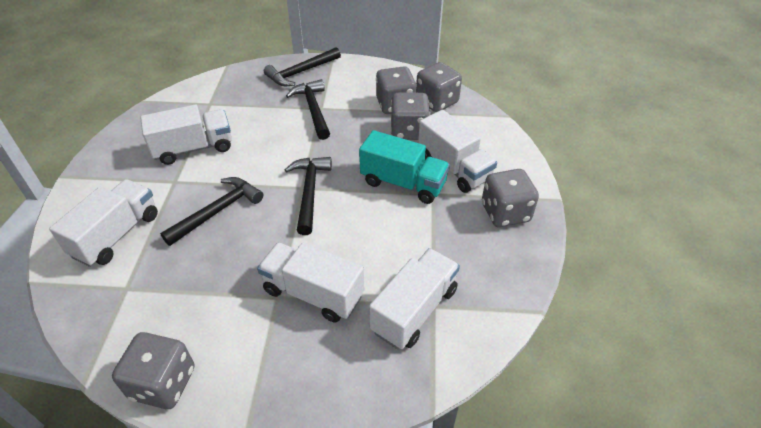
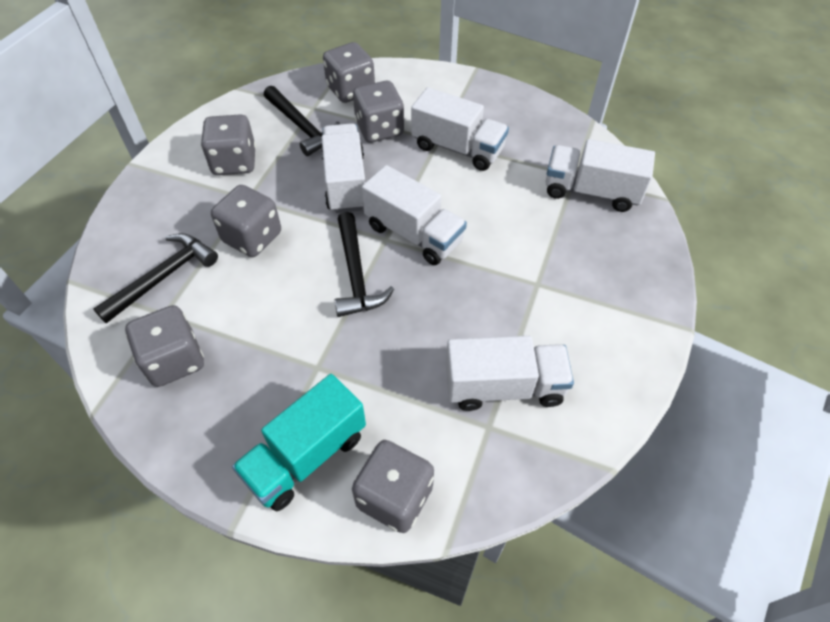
black hammer: [160,177,263,246] [264,47,341,86] [285,157,332,235] [286,79,330,140] = 4 -> [93,233,218,323] [264,85,340,156] [335,212,394,317] = 3
grey dice: [112,332,195,409] [376,66,417,114] [391,93,430,140] [416,62,462,112] [482,169,539,227] = 5 -> [125,305,204,387] [201,114,256,175] [211,185,281,257] [323,42,375,103] [352,440,434,533] [353,81,404,142] = 6

